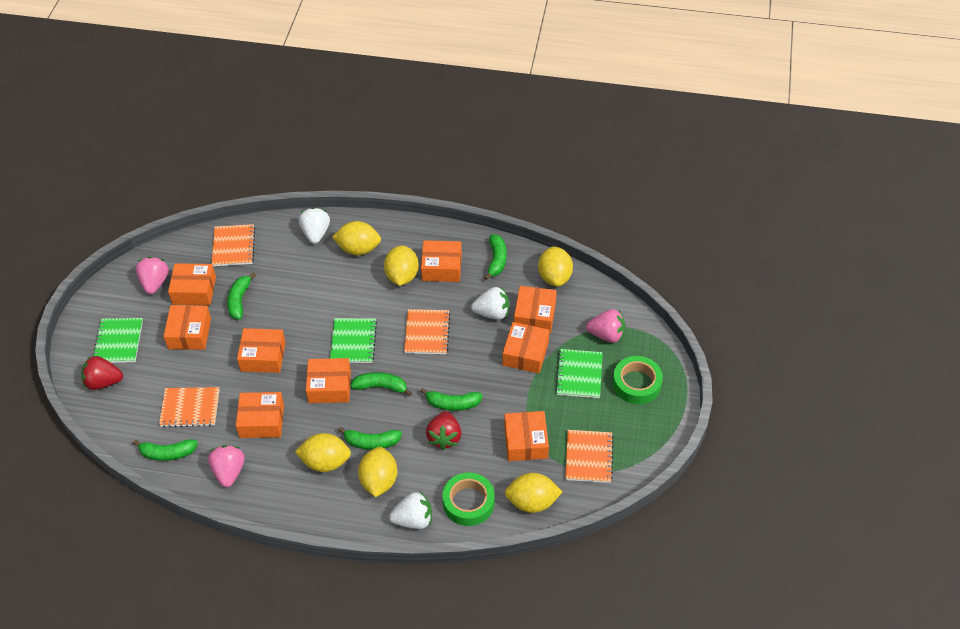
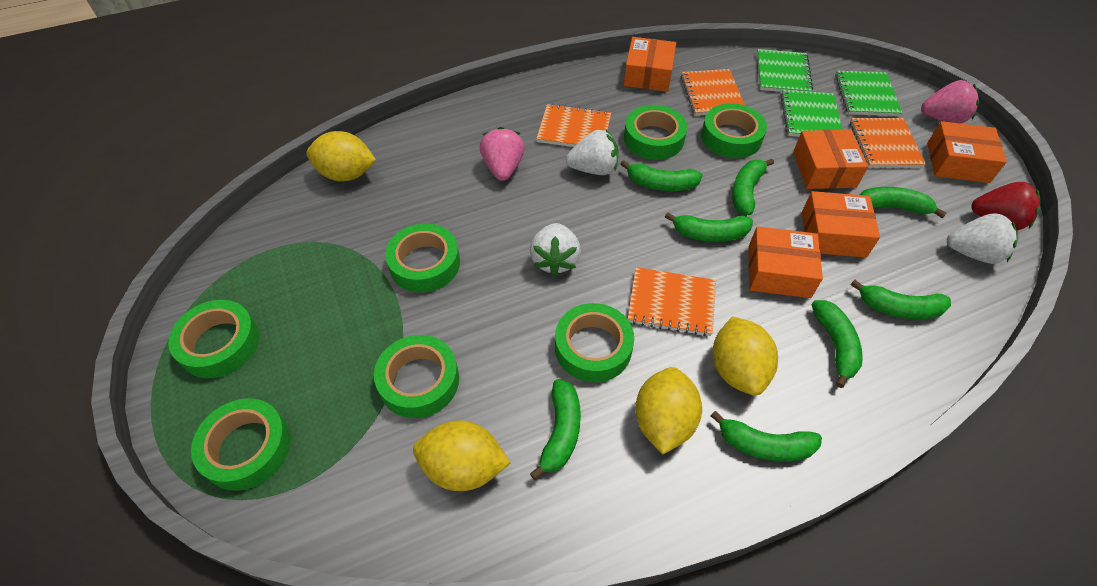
green banana: [133,439,198,461] [227,272,256,320] [338,427,402,450] [350,372,412,396] [420,388,483,411] [484,235,507,280] = 6 -> [530,379,581,480] [620,160,703,191] [665,212,753,242] [711,411,822,462] [732,158,774,215] [812,300,863,388] [851,280,951,319] [859,187,946,218] = 8
green tape: [442,472,495,526] [613,356,663,404] = 2 -> [168,300,259,378] [191,398,291,491] [374,335,459,418] [385,224,460,293] [555,303,634,382] [624,105,687,160] [701,103,767,158] = 7
orange box: [164,305,211,350] [168,263,216,305] [236,392,284,438] [237,328,286,373] [306,358,351,403] [421,240,462,282] [503,322,549,373] [504,411,549,461] [514,286,557,333] = 9 -> [624,37,676,92] [748,226,823,298] [793,130,869,189] [802,191,880,258] [927,121,1007,183] = 5
pink strawberry: [136,257,169,294] [208,445,245,487] [586,309,625,343] = 3 -> [480,127,525,181] [921,80,979,123] = 2
red strawberry: [81,356,123,390] [426,411,461,450] = 2 -> [972,182,1040,230] = 1
yellow lemon: [295,433,351,472] [332,221,381,255] [358,447,397,497] [384,245,419,286] [505,473,562,513] [538,246,573,287] = 6 -> [306,131,376,182] [413,420,510,491] [635,367,702,454] [713,316,778,396] = 4

